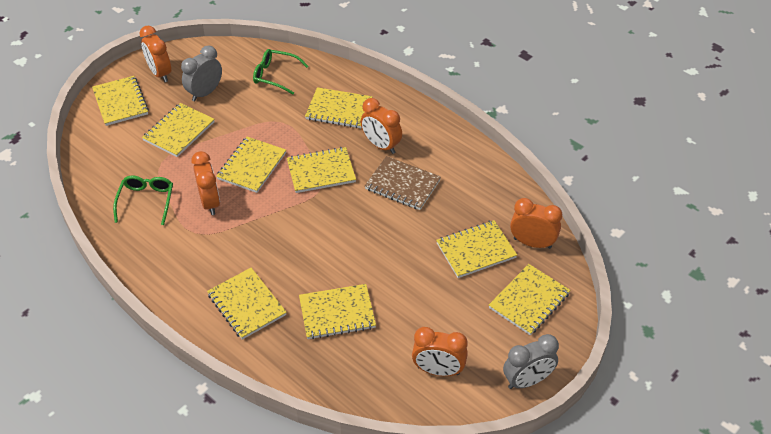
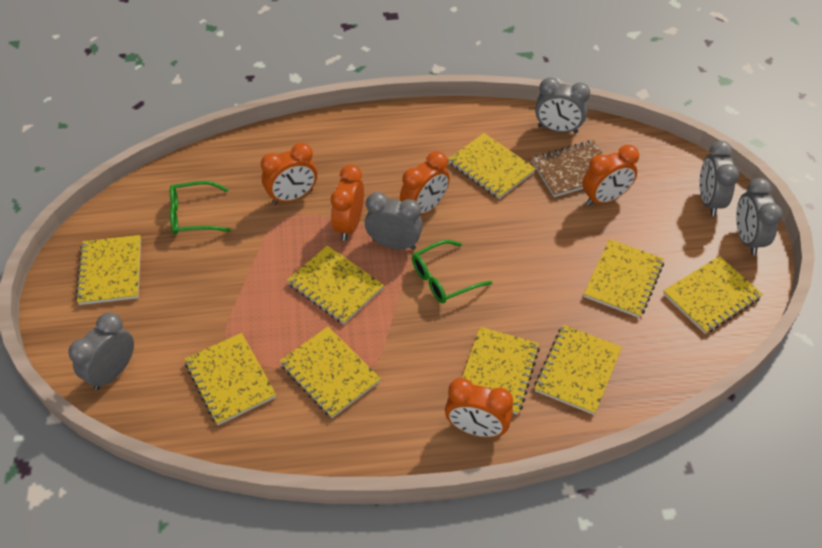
grey clock: [181,45,222,101] [503,334,559,389] = 2 -> [68,313,134,390] [365,192,423,250] [535,77,590,133] [700,141,739,216] [736,178,783,255] = 5

